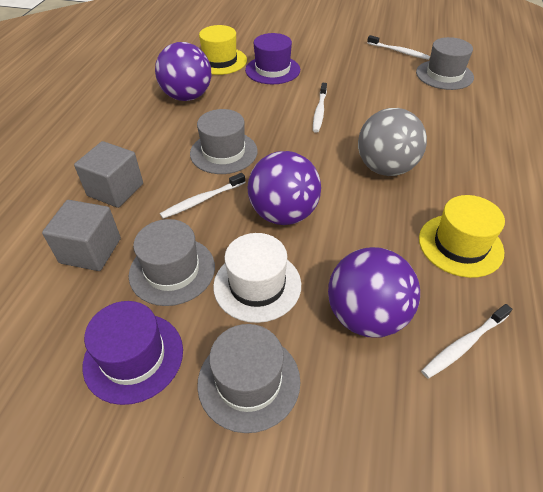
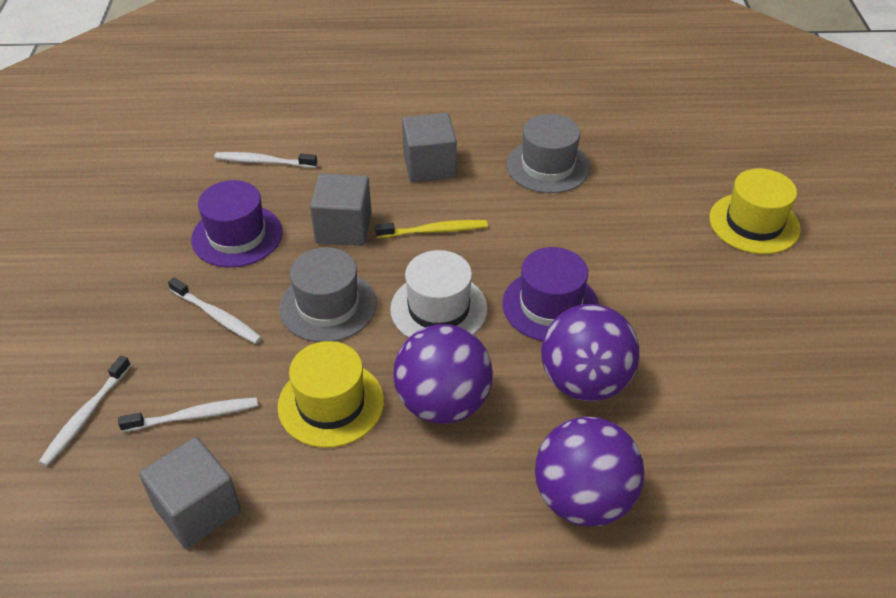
grey ball: [358,108,427,176] = 1 -> none = 0
grey cube: [42,200,121,271] [74,141,143,208] = 2 -> [139,437,241,549] [310,173,372,246] [402,113,457,182] = 3
grey hat: [129,219,215,306] [190,109,258,174] [197,324,301,433] [416,37,474,90] = 4 -> [279,247,376,342] [506,114,590,193] = 2
yellow toothbrush: none = 0 -> [375,220,488,238] = 1

